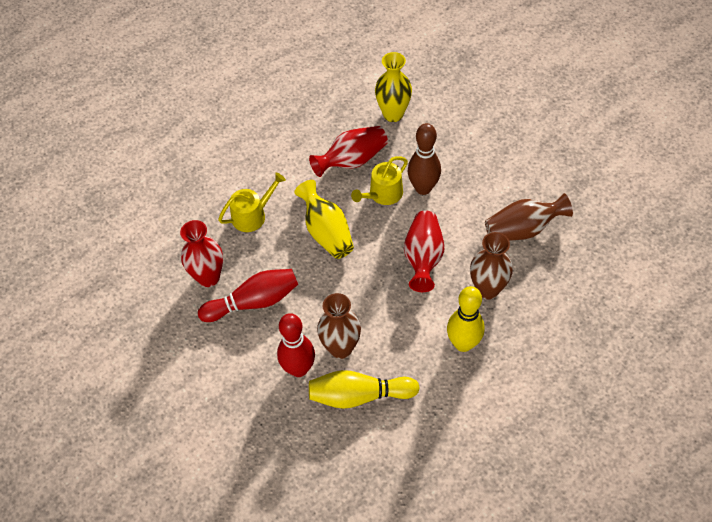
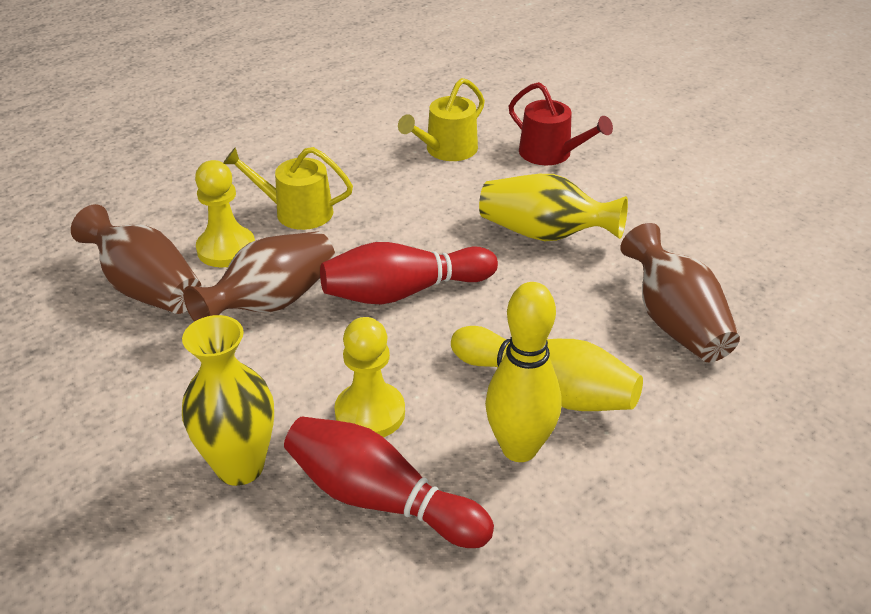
brown bowling pin: [408,123,441,195] = 1 -> none = 0
red vase: [180,220,223,287] [309,126,388,177] [404,211,444,292] = 3 -> none = 0
red watering can: none = 0 -> [509,82,613,165] = 1
yellow pawn: none = 0 -> [195,160,255,267] [334,317,405,437] = 2

